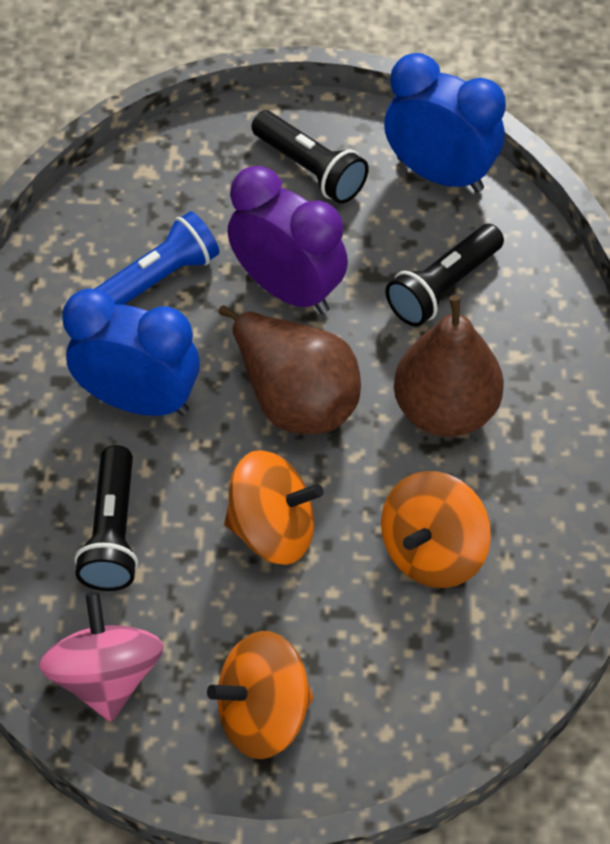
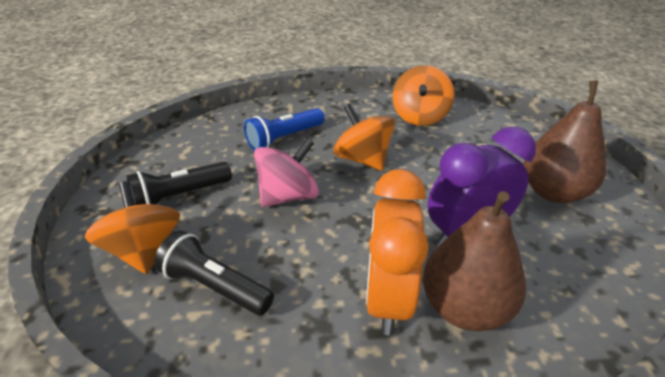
black flashlight: [75,445,138,591] [251,111,369,204] [386,224,504,327] = 3 -> [127,162,232,205] [154,230,274,315] = 2
blue clock: [62,289,200,416] [384,53,506,192] = 2 -> none = 0
orange clock: none = 0 -> [366,169,429,335] = 1

